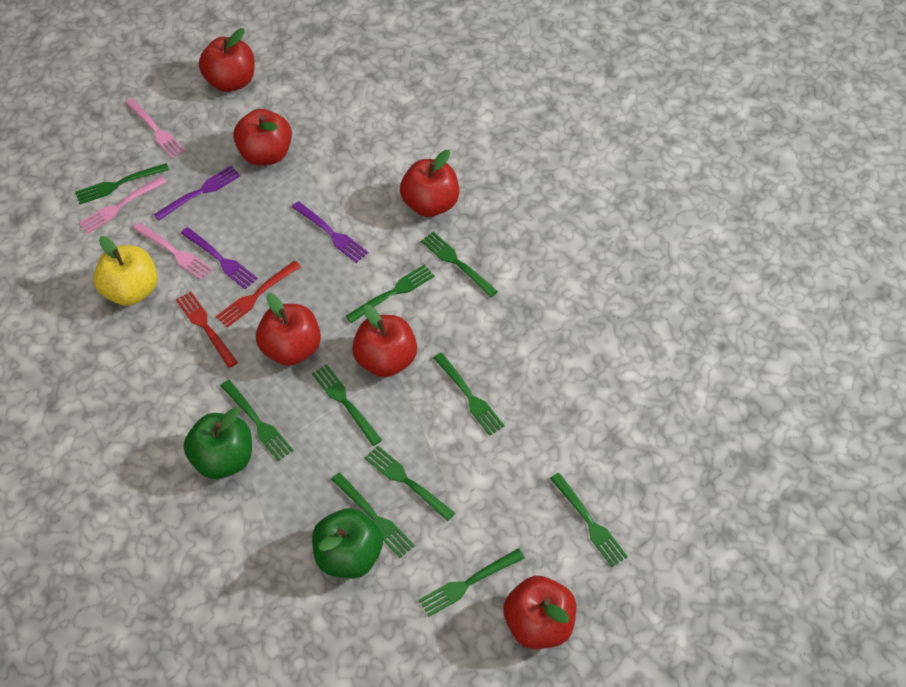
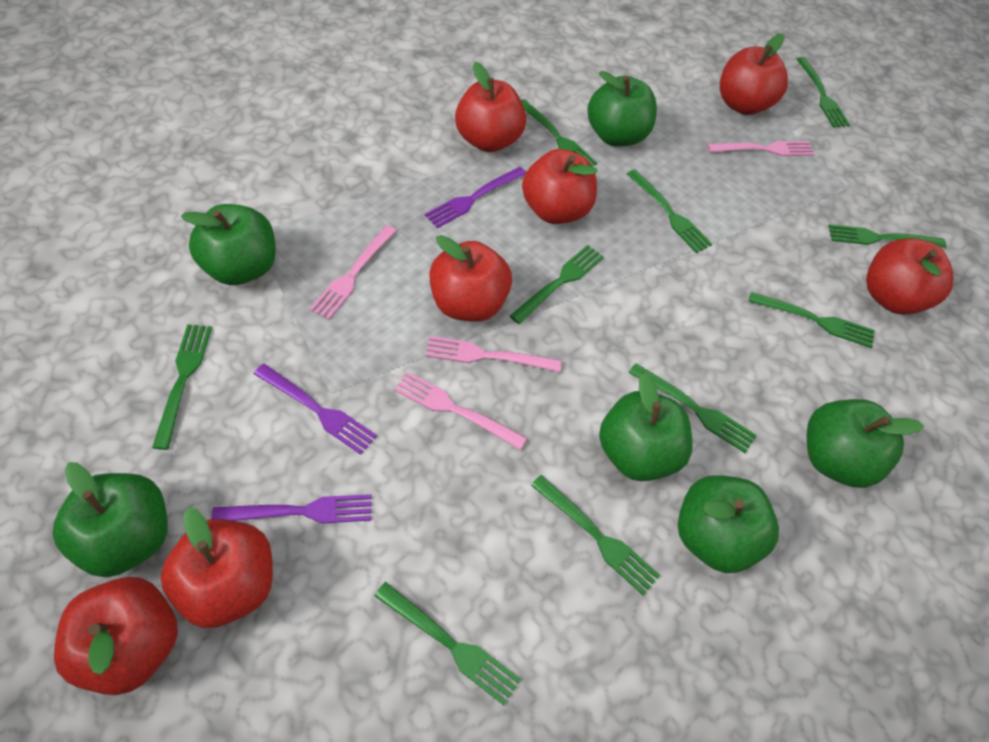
green apple: [184,407,252,479] [312,508,383,578] = 2 -> [52,462,168,577] [181,204,276,285] [587,71,657,147] [599,373,693,481] [678,475,779,573] [807,399,924,488] = 6
pink fork: [79,176,166,234] [125,98,186,159] [133,222,213,280] = 3 -> [309,225,396,320] [394,372,527,450] [425,336,562,372] [707,141,815,156] = 4
red apple: [199,28,255,92] [233,109,292,165] [256,293,321,366] [352,305,417,377] [400,150,459,217] [503,576,576,649] = 6 -> [54,577,178,695] [160,507,273,628] [429,235,512,322] [455,62,526,152] [522,149,597,224] [719,33,788,115] [866,238,953,315] = 7
red fork: [176,292,238,368] [216,261,301,327] = 2 -> none = 0
yellow apple: [93,236,158,306] = 1 -> none = 0

